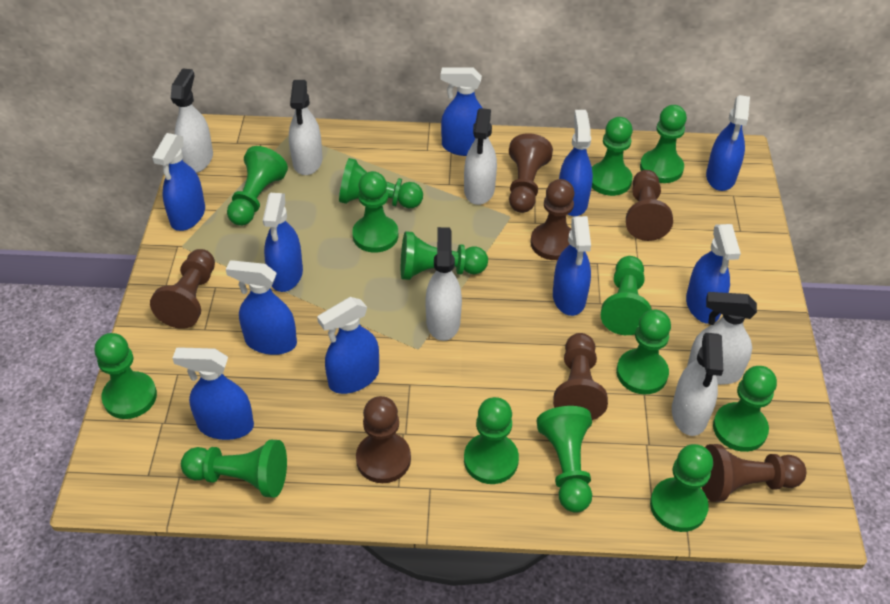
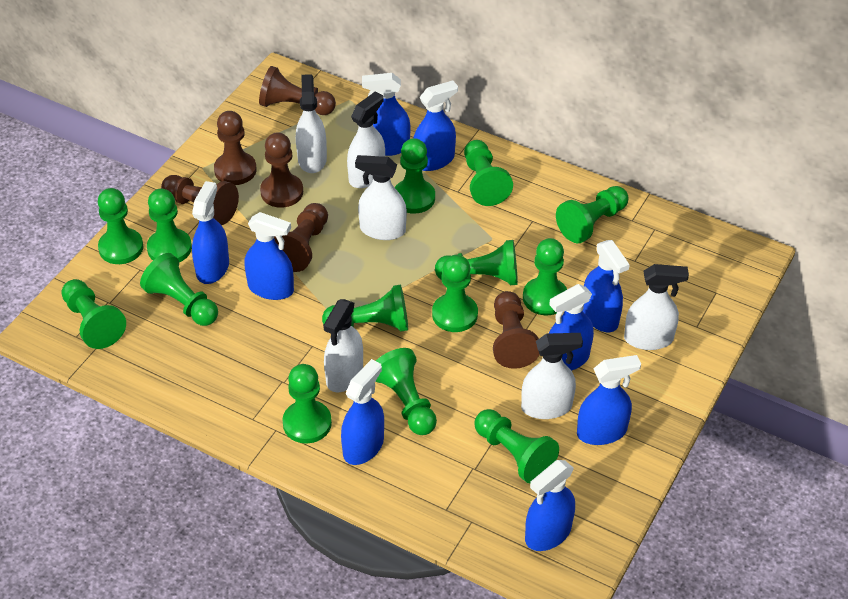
blue spray bottle: [152,133,205,231] [172,347,254,440] [226,260,297,355] [263,193,303,292] [317,297,379,394] [441,67,482,156] [553,216,591,316] [559,110,593,216] [686,224,741,324] [706,95,750,191] = 10 -> [192,181,229,284] [244,212,294,300] [341,359,384,465] [362,73,410,156] [413,81,458,171] [525,460,575,551] [548,284,594,371] [577,355,641,445] [582,240,630,332] = 9
brown pawn: [150,249,215,329] [356,396,411,483] [509,133,553,213] [531,179,575,260] [553,333,608,420] [626,170,673,241] [702,444,806,502] = 7 -> [161,175,239,225] [214,111,257,185] [259,66,336,115] [260,132,303,208] [274,203,328,272] [493,291,540,369] = 6

